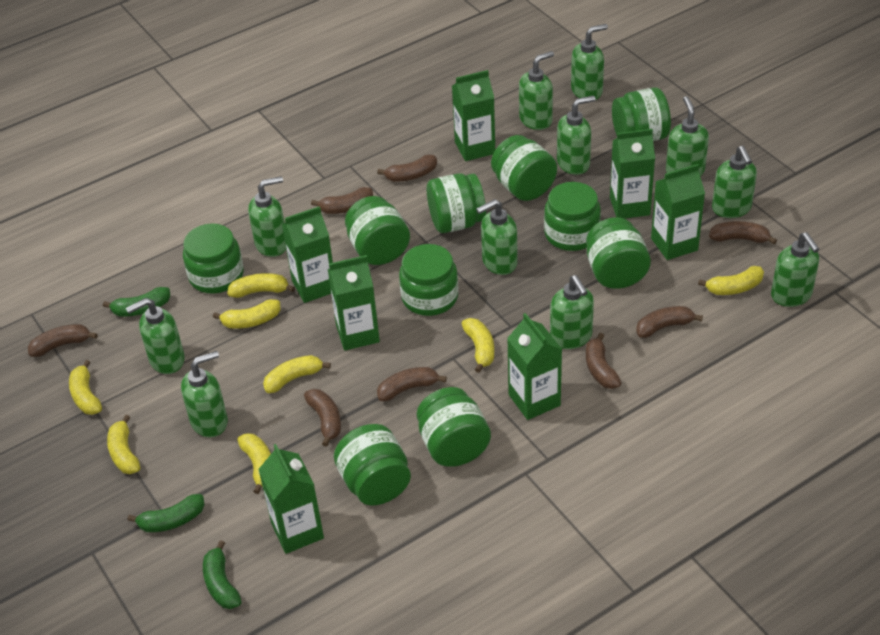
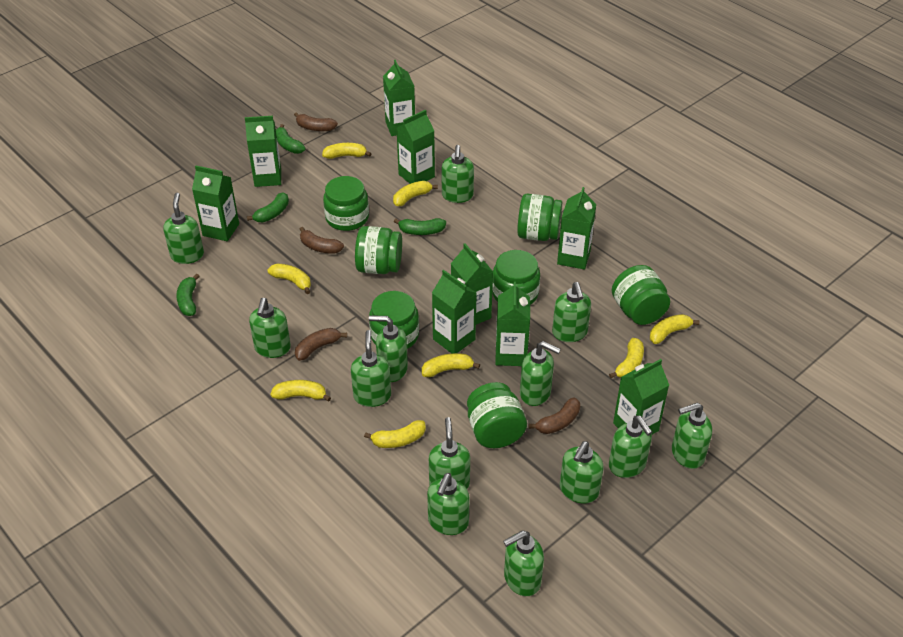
brown banana: [28,324,97,357] [304,389,341,447] [311,187,373,214] [377,154,437,182] [377,367,447,401] [586,333,621,389] [636,306,703,338] [709,221,777,244] = 8 -> [294,112,338,131] [295,328,347,361] [300,227,344,254] [529,397,580,434] = 4
green banana: [103,287,170,317] [128,494,205,532] [203,540,242,609] = 3 -> [176,274,200,316] [247,192,289,222] [276,124,306,154] [394,218,446,235] = 4
green carton: [258,444,324,554] [282,206,333,303] [328,255,380,351] [452,70,495,161] [507,313,562,420] [610,129,655,219] [651,164,705,260] = 7 -> [192,166,239,241] [245,116,281,187] [383,60,415,136] [397,110,435,184] [432,270,477,353] [451,243,493,324] [495,282,530,366] [557,187,596,270] [613,359,669,434] = 9
green jar: [183,223,244,293] [334,424,411,505] [345,196,410,265] [399,244,458,316] [417,387,491,467] [427,173,486,233] [491,135,557,201] [544,182,601,251] [586,217,651,289] [612,87,671,141] = 10 -> [323,176,369,231] [355,226,402,274] [369,291,419,349] [467,382,527,448] [492,250,540,305] [517,194,562,241] [612,265,670,325] = 7
green soap dispenser: [126,298,185,374] [181,351,228,437] [248,176,286,257] [476,199,518,275] [519,51,554,130] [550,275,594,349] [557,95,596,175] [571,24,608,100] [666,96,709,176] [712,146,757,218] [771,232,819,307] = 11 -> [163,193,204,264] [249,298,291,358] [351,330,391,407] [369,315,408,382] [427,473,470,535] [429,417,470,488] [441,145,474,203] [503,530,544,596] [520,341,561,406] [552,282,591,342] [560,441,603,504] [609,416,652,478] [672,403,712,469] = 13

